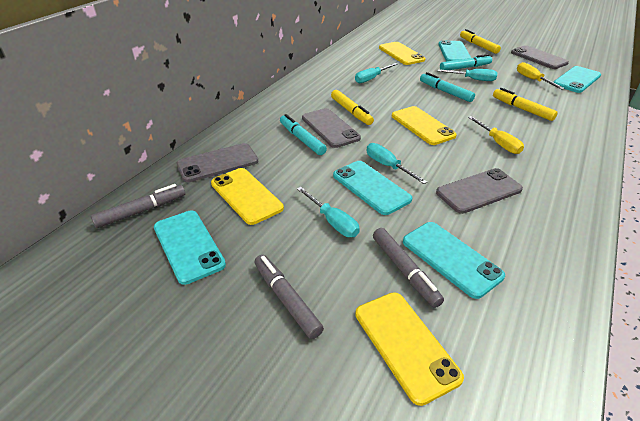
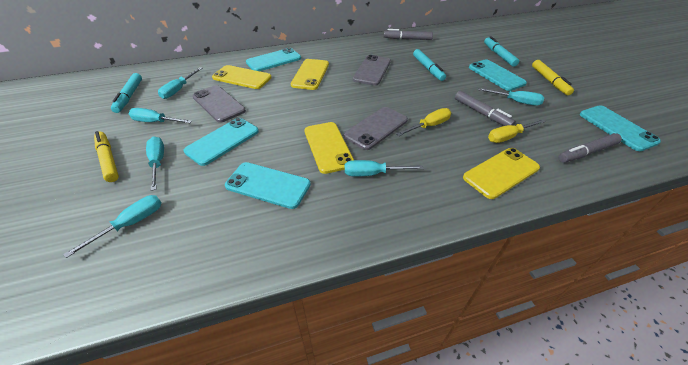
grey phone: [176,143,258,182] [302,108,361,148] [436,168,523,214] [511,45,569,69] = 4 -> [192,85,246,123] [344,107,408,150] [353,55,391,86] = 3
turquoise screwdriver: [297,187,360,237] [355,63,398,83] [367,143,427,184] [438,69,497,81] = 4 -> [63,195,162,258] [129,108,192,123] [146,137,164,191] [158,67,202,99] [345,160,423,176] [478,88,544,106] = 6
yellow marker: [331,90,374,125] [460,29,501,54] [493,88,558,121] = 3 -> [94,131,119,182] [532,60,574,95] = 2

